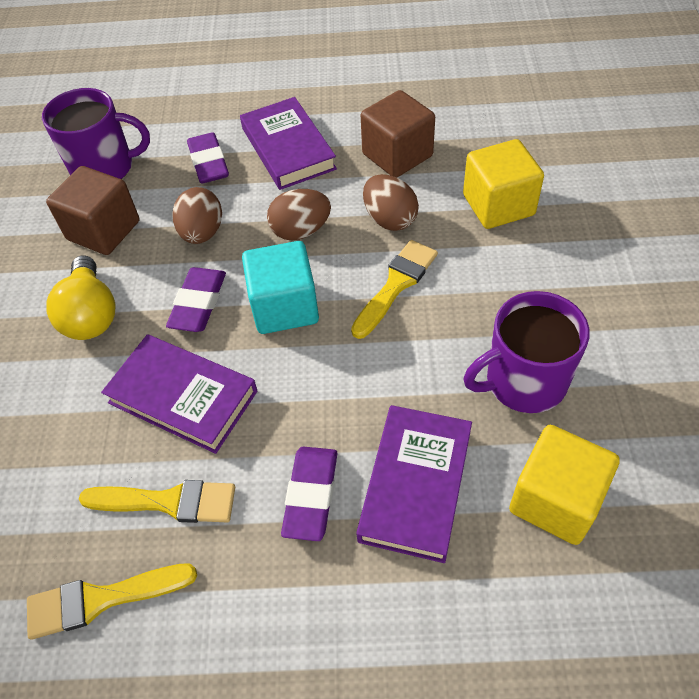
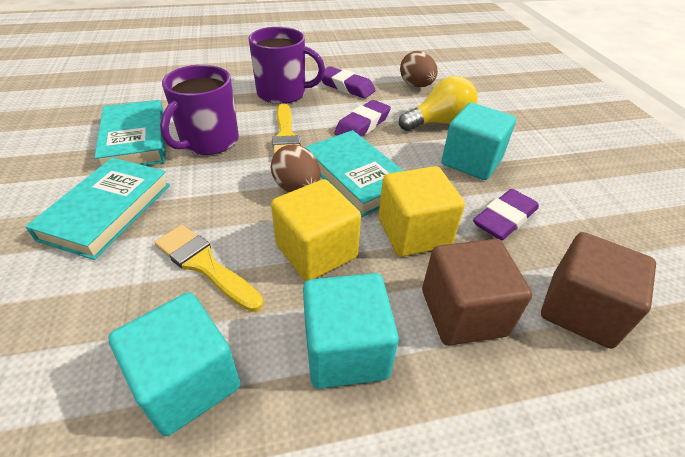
brown egg: [172,187,222,244] [267,189,331,240] [363,174,419,231] = 3 -> [271,144,321,192] [400,51,438,87] = 2
purple book: [101,334,257,454] [240,97,337,190] [356,405,472,563] = 3 -> none = 0
turquoise book: none = 0 -> [25,157,170,260] [94,100,165,166] [304,130,403,217] = 3
turquoise cube: [242,241,319,334] = 1 -> [108,292,240,436] [303,273,399,389] [441,103,516,180] = 3
yellow brush: [27,563,197,640] [79,480,235,523] [351,240,438,339] = 3 -> [154,225,264,312] [272,103,300,154] = 2

